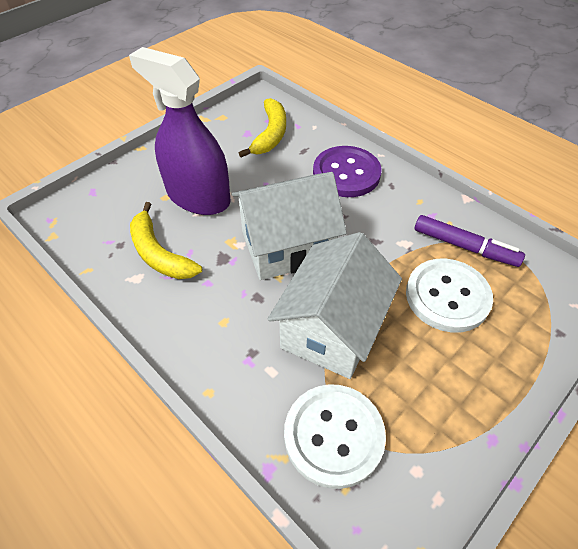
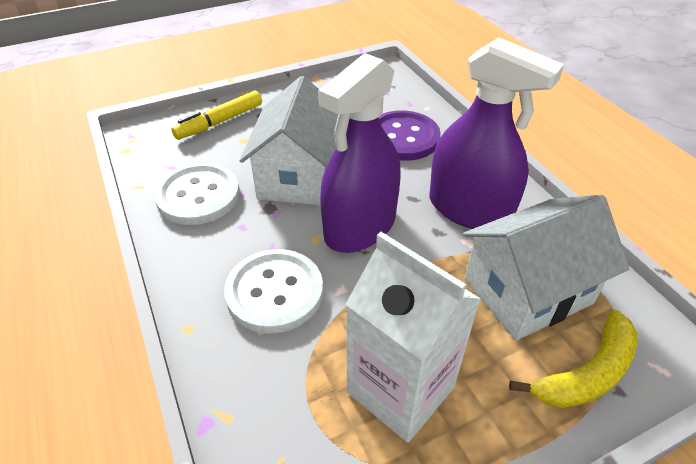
purple marker: [414,215,525,267] = 1 -> none = 0
purple spray bottle: [129,47,231,215] = 1 -> [318,53,401,253] [429,37,564,229] = 2
white carton: none = 0 -> [345,232,481,443] = 1
yellow banana: [130,202,202,279] [239,98,286,157] = 2 -> [509,310,637,408] = 1
yellow marker: none = 0 -> [171,91,262,140] = 1

